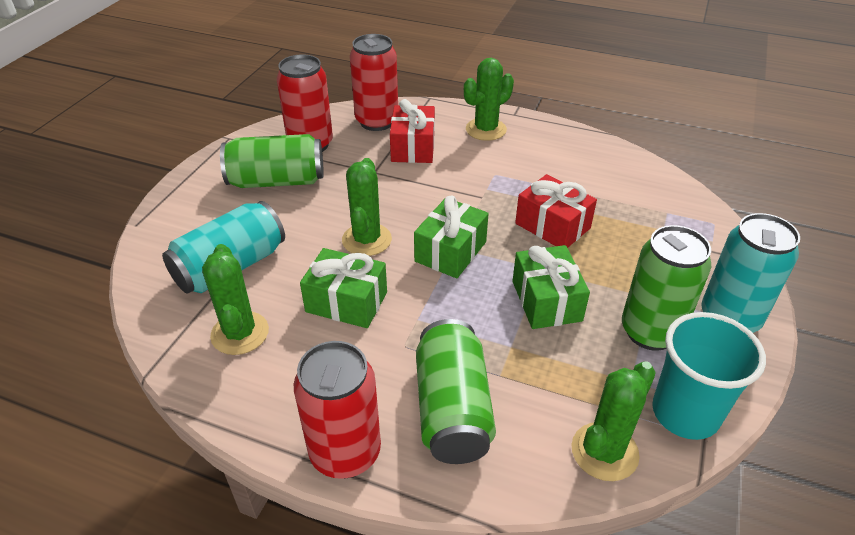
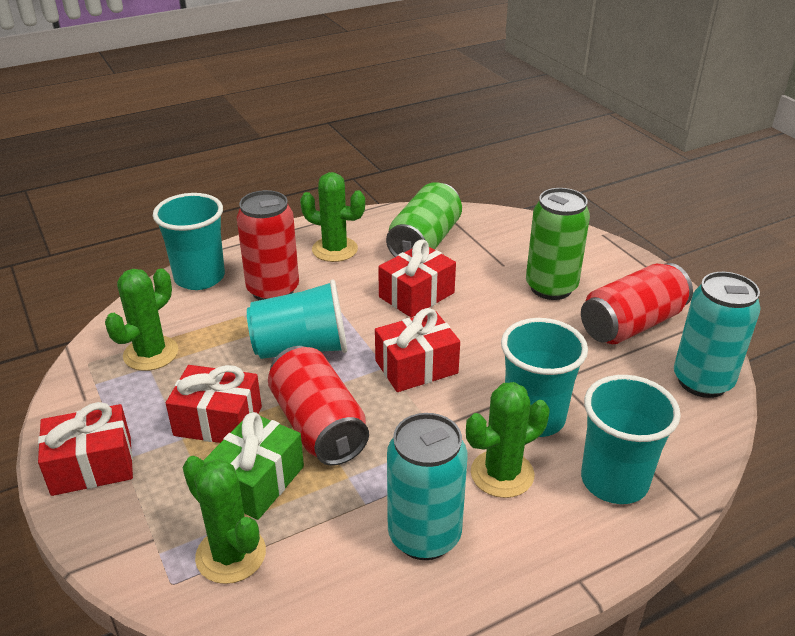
green can: [220,134,324,188] [416,319,496,464] [622,225,711,351] = 3 -> [386,182,462,257] [526,188,590,300] = 2
green gift: [300,248,387,328] [414,196,489,278] [512,245,590,329] = 3 -> [203,412,304,520] = 1
red gift: [390,99,435,163] [515,174,597,248] = 2 -> [38,402,133,496] [166,365,262,443] [375,308,460,392] [378,239,456,318] = 4
turquoise cup: [652,312,766,440] = 1 -> [153,193,225,290] [247,280,347,359] [501,318,588,437] [581,375,681,504] = 4

